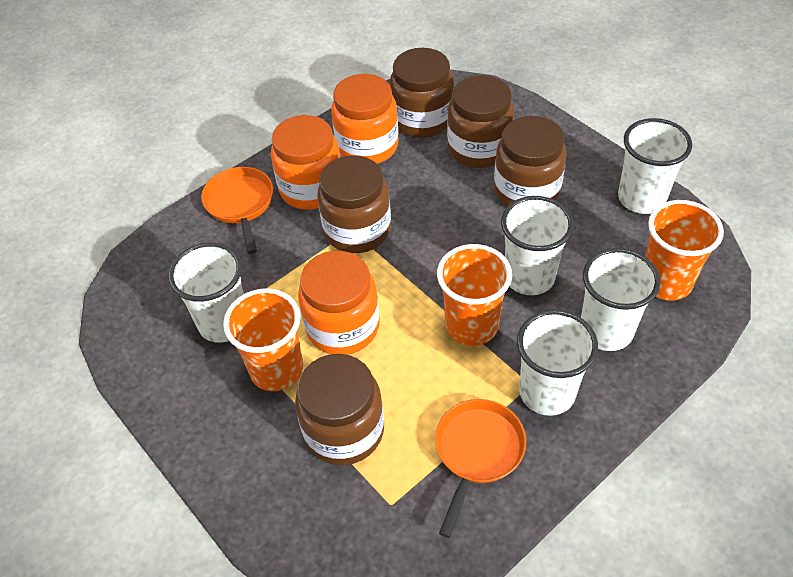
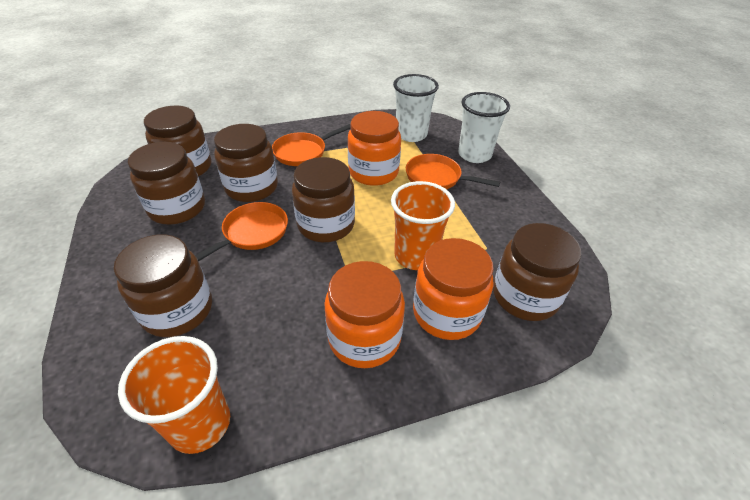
brown jar: [295,354,384,465] [317,155,391,253] [390,48,454,138] [447,75,514,168] [494,116,567,206] = 5 -> [114,234,212,337] [128,142,205,225] [144,106,212,177] [214,124,278,202] [292,157,355,242] [493,223,581,321] = 6
orange cup: [223,288,304,391] [437,244,512,346] [645,200,724,301] = 3 -> [118,336,230,454] [391,181,455,270] = 2
orange pan: [201,167,273,254] [435,399,526,538] = 2 -> [195,202,288,261] [272,124,351,166] [406,154,500,189] = 3
white cup: [168,243,244,343] [501,196,574,295] [517,310,598,416] [581,248,660,351] [618,118,692,214] = 5 -> [393,74,439,142] [458,92,510,163] = 2

